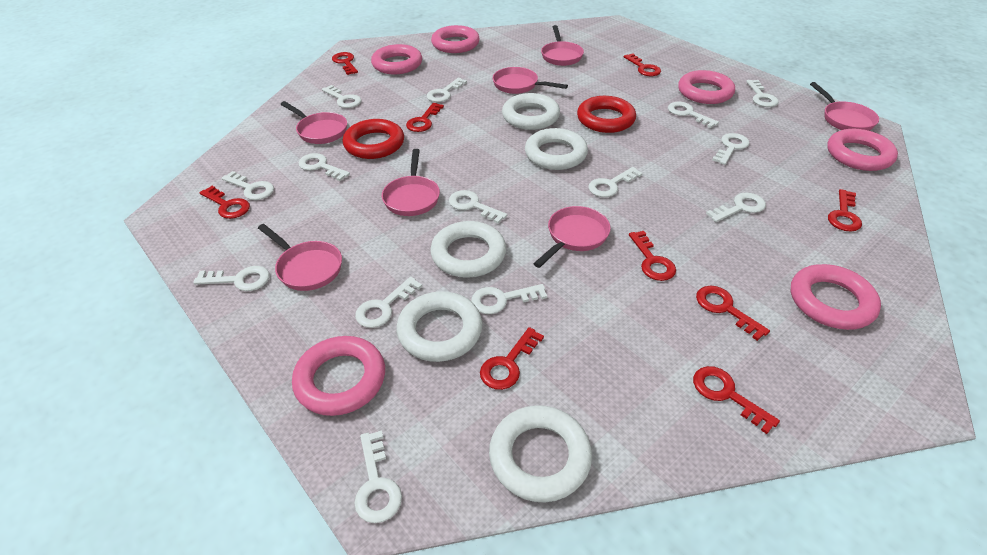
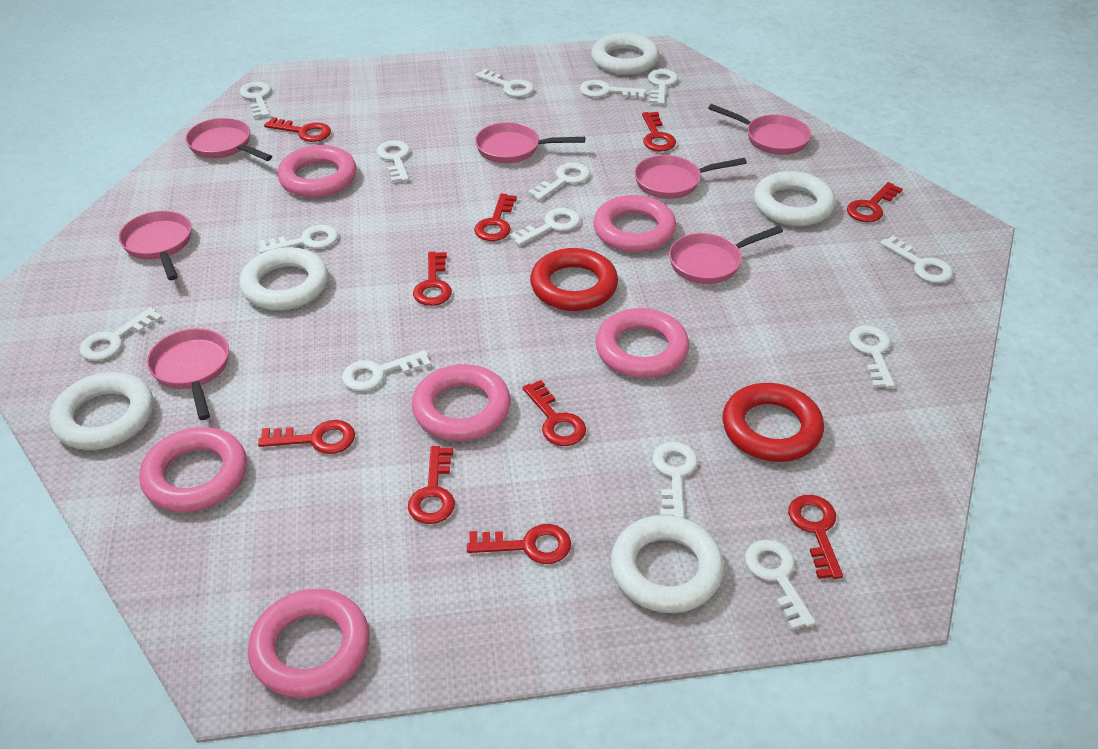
red key: [199,186,250,219] [332,52,358,75] [406,103,444,132] [480,327,544,390] [624,53,661,76] [629,231,676,281] [693,366,780,434] [696,286,770,341] [828,189,862,232] = 9 -> [258,420,355,454] [264,117,331,142] [408,446,455,524] [413,252,452,306] [467,524,571,564] [474,194,517,241] [522,380,586,446] [642,112,676,151] [788,495,843,579] [847,182,903,222] = 10

